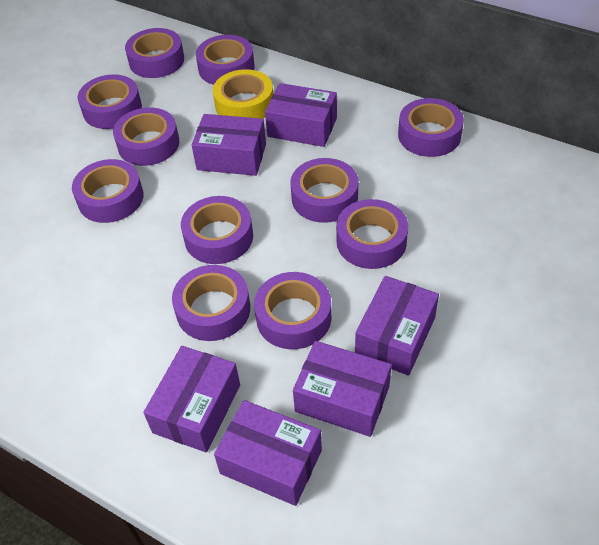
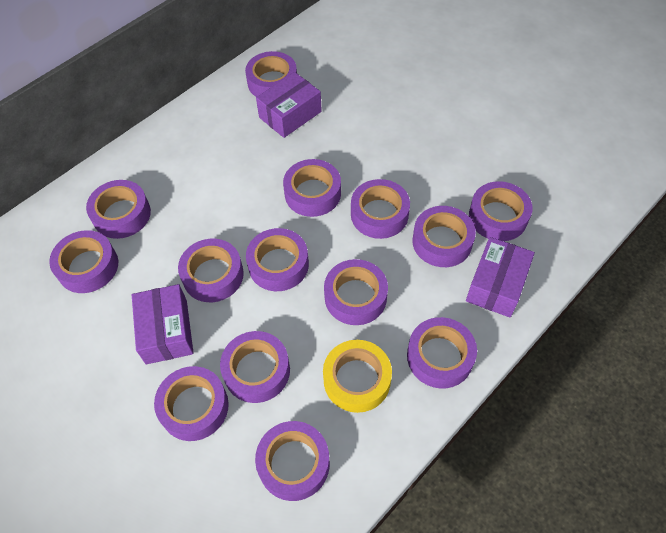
purple box: [143,346,240,452] [192,114,266,176] [214,400,322,506] [265,83,337,147] [293,341,392,437] [355,276,439,375] = 6 -> [132,284,194,364] [256,72,322,138] [466,237,535,317] = 3
purple tape: [72,159,144,223] [78,74,142,129] [113,108,179,166] [125,28,184,78] [172,265,250,341] [181,196,253,264] [196,35,255,85] [254,272,331,349] [290,158,358,223] [336,199,408,269] [398,98,464,157] = 11 -> [49,230,118,293] [86,180,151,239] [154,366,229,441] [178,239,244,302] [220,331,290,403] [245,51,297,97] [246,228,309,291] [255,421,330,501] [283,159,341,217] [324,259,388,325] [351,179,410,239] [407,317,477,388] [412,206,476,267] [469,181,533,241] = 14

